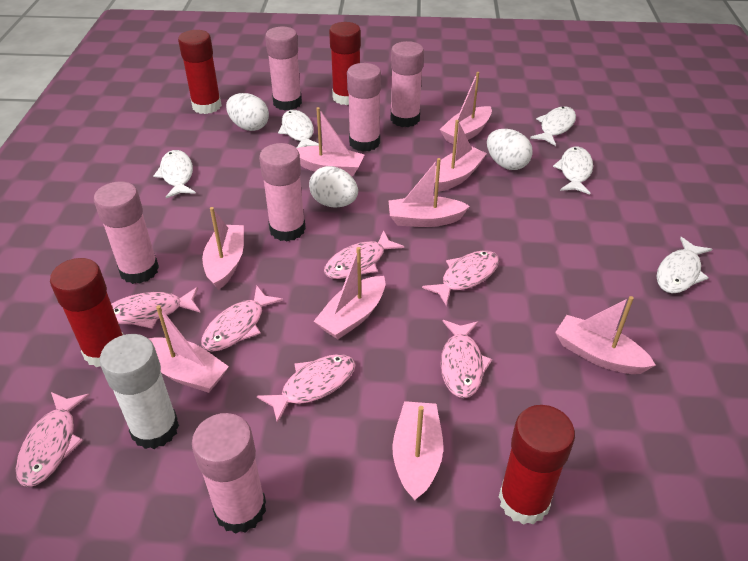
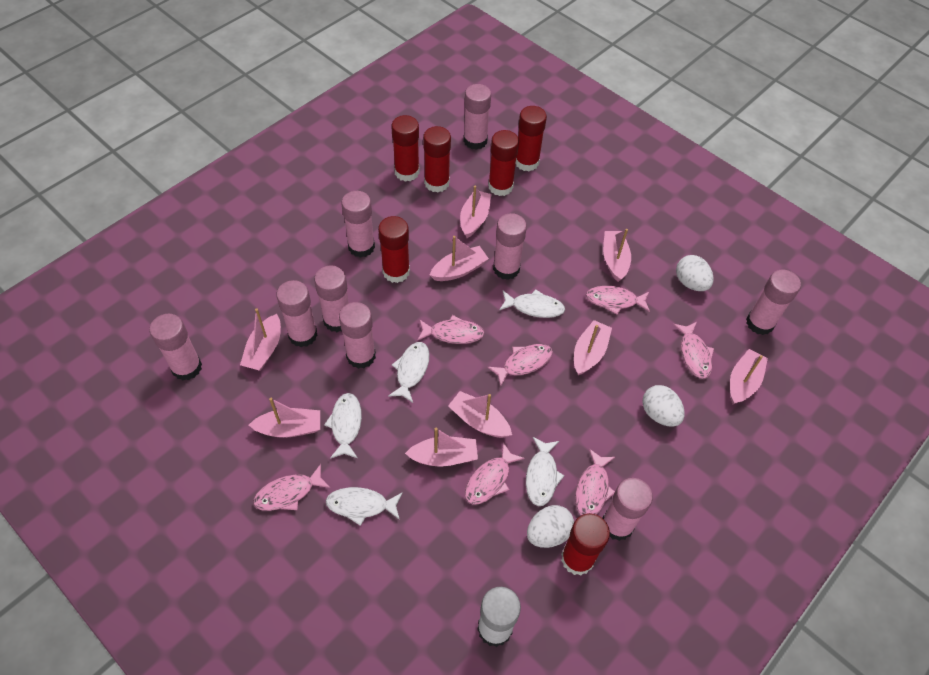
pink glue stick: [94,182,159,284] [192,413,266,534] [259,143,306,241] [265,27,302,111] [347,63,381,152] [391,41,424,127] = 6 -> [150,314,202,380] [276,280,318,347] [314,265,349,332] [339,302,376,369] [341,191,375,258] [463,84,491,150] [493,213,527,280] [602,478,653,541] [746,270,801,335] = 9
red glue stick: [50,258,124,367] [178,30,222,114] [329,22,361,105] [499,405,575,525] = 4 -> [378,216,410,283] [391,115,420,182] [423,126,451,193] [488,130,519,196] [516,106,547,171] [561,513,610,576] = 6

